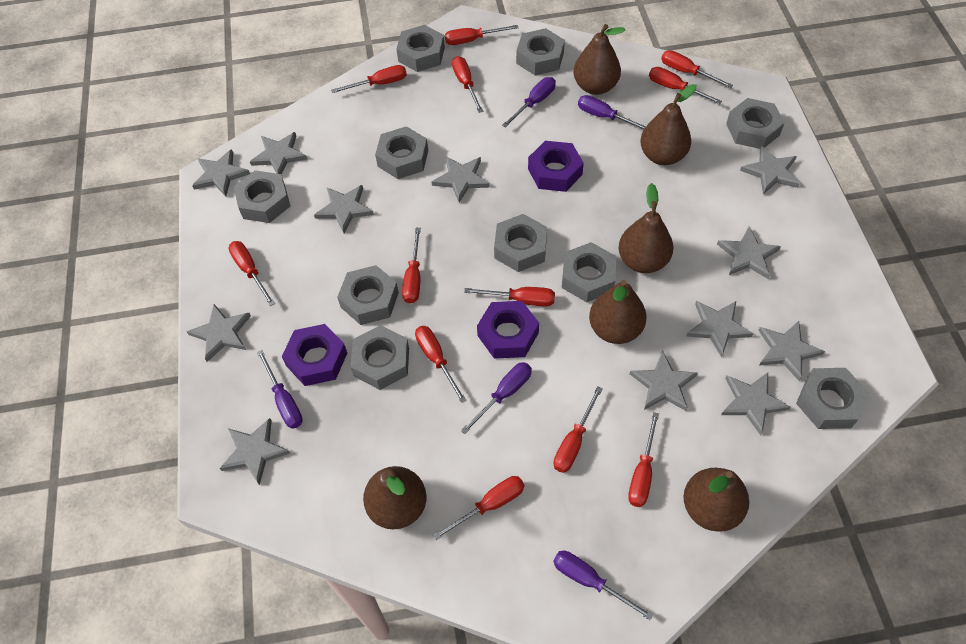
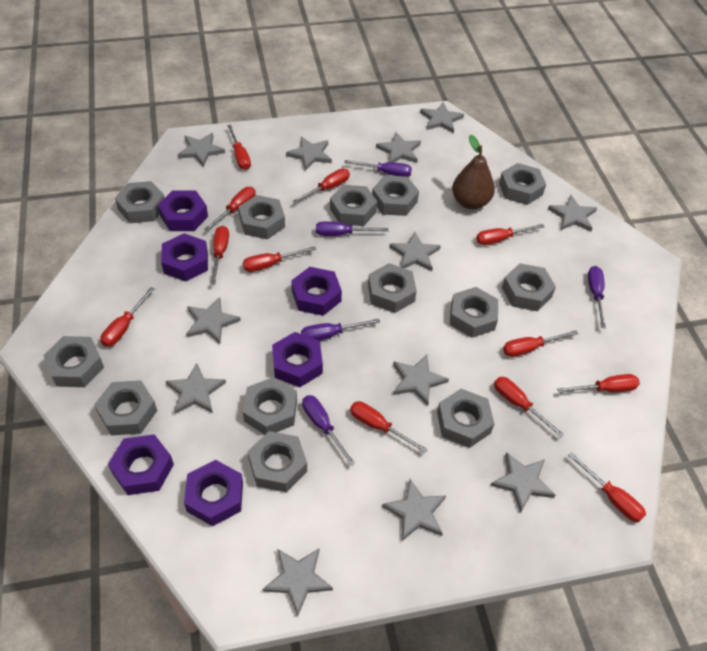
brown pear: [363,466,427,529] [574,24,625,95] [589,280,647,344] [619,183,673,273] [640,84,697,165] [683,468,749,532] = 6 -> [452,135,495,209] = 1
grey nut: [234,170,290,223] [337,265,399,325] [350,325,409,390] [375,126,428,179] [396,25,445,72] [494,214,547,272] [516,28,565,75] [562,242,616,302] [726,98,784,149] [796,368,869,429] = 10 -> [43,336,104,387] [94,380,157,435] [115,181,164,223] [239,195,285,239] [243,377,297,435] [248,431,307,492] [330,185,377,226] [368,263,417,313] [372,175,419,216] [437,389,494,448] [450,287,498,338] [499,163,546,205] [502,263,556,311] = 13
purple nut: [282,324,347,386] [477,301,539,359] [528,141,584,192] = 3 -> [108,434,174,495] [158,191,208,231] [161,233,208,282] [184,460,243,526] [272,332,323,387] [291,267,342,316] = 6

